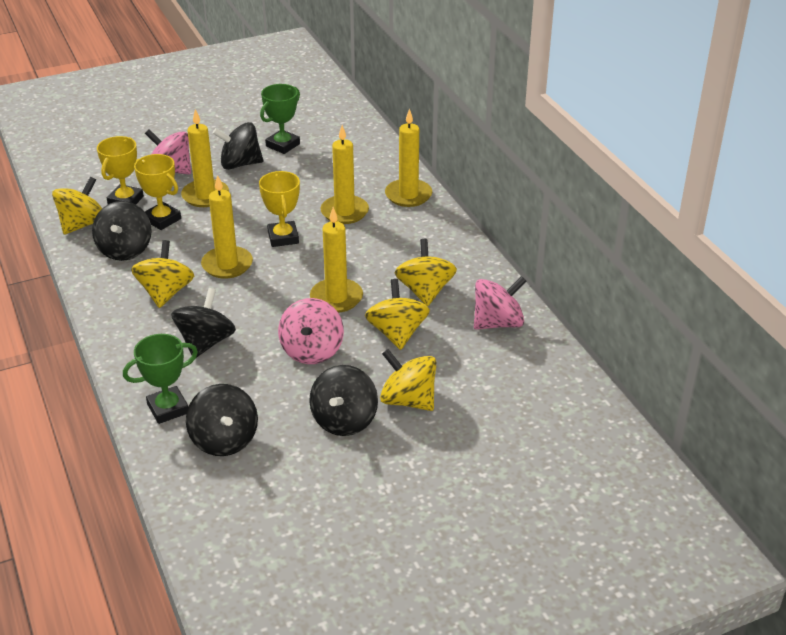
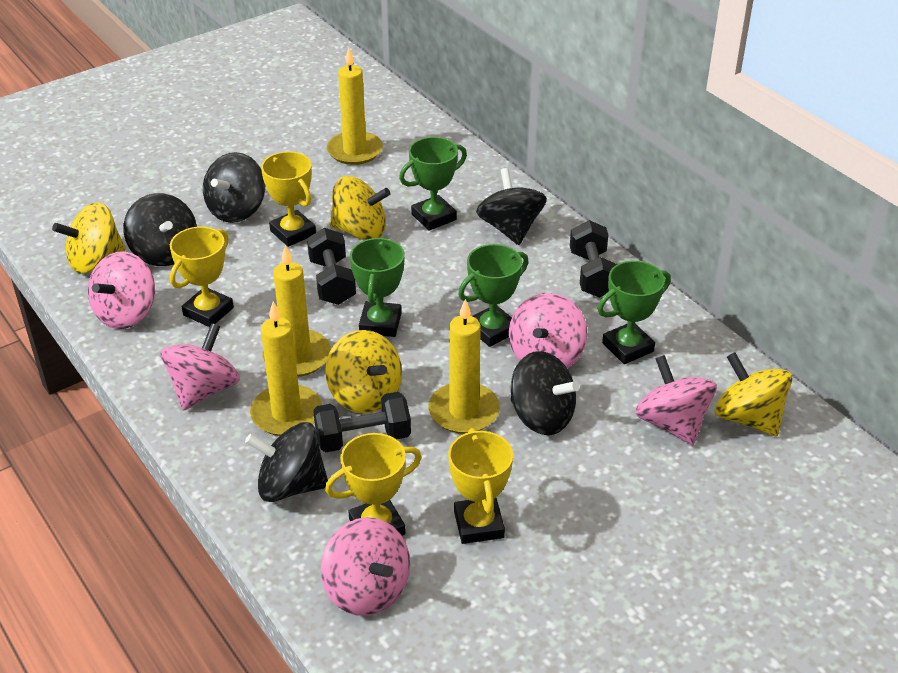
black dumbbell: none = 0 -> [307,228,356,305] [313,392,411,452] [570,220,617,298] = 3
green trophy: [123,334,198,424] [260,84,300,154] = 2 -> [350,237,405,337] [399,137,467,231] [458,244,529,347] [598,261,671,364] = 4
pink spinning top: [145,129,191,174] [278,298,344,364] [474,276,526,330] = 3 -> [88,251,155,329] [161,323,240,411] [321,517,410,616] [509,293,587,368] [635,355,717,445] = 5
yellow candle: [181,109,229,207] [201,175,253,278] [310,207,363,313] [321,125,369,224] [385,108,432,207] = 5 -> [250,301,322,436] [263,245,331,377] [327,48,383,165] [428,299,500,434] = 4
yellow spinning top: [52,177,102,235] [131,240,194,308] [365,279,430,350] [380,349,436,411] [395,239,457,306] = 5 -> [52,202,126,274] [325,330,402,414] [330,176,390,240] [715,352,792,437] = 4
yellow trophy: [97,136,144,204] [134,154,181,230] [259,171,300,247] = 3 -> [170,227,234,327] [261,151,316,247] [325,433,422,536] [448,428,513,544] = 4

